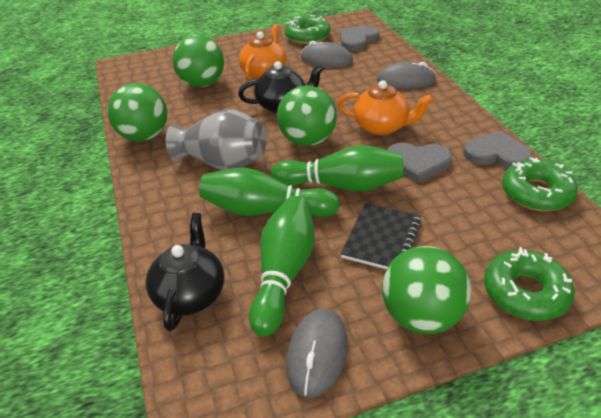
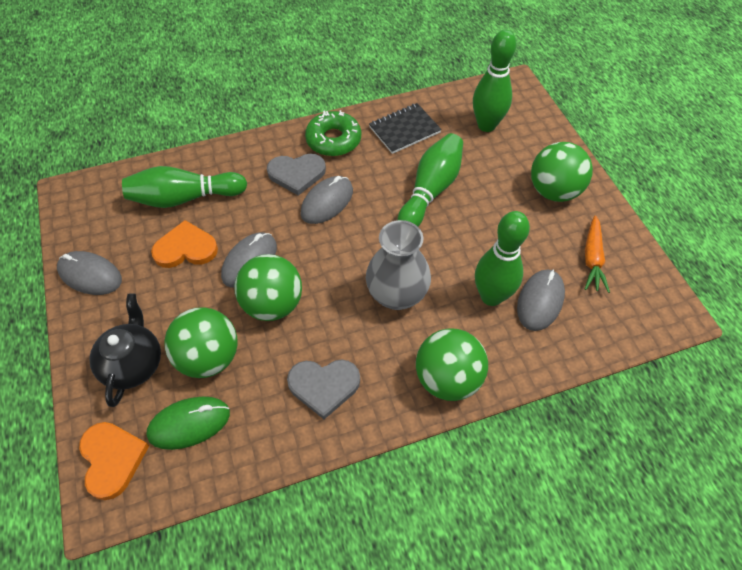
black teapot: [146,213,225,331] [238,61,324,113] = 2 -> [89,294,161,407] = 1
green bowling pin: [199,168,340,217] [249,196,315,336] [271,145,404,192] = 3 -> [122,166,247,208] [398,133,463,226] [473,30,516,132] [475,211,530,306] = 4
green donut: [285,15,330,44] [484,247,575,321] [502,157,578,211] = 3 -> [305,110,361,156] = 1
green mouse: none = 0 -> [146,396,230,450] = 1
grey heart: [340,26,379,51] [387,143,452,182] [463,131,533,169] = 3 -> [267,154,326,196] [287,359,360,419] = 2
grey mouse: [286,309,348,398] [301,41,353,67] [377,62,436,89] = 3 -> [57,251,122,295] [221,232,277,288] [301,176,353,224] [517,269,565,331] = 4
orange carrot: none = 0 -> [585,215,610,293] = 1
orange heart: none = 0 -> [79,422,149,500] [151,220,218,268] = 2
orange teapot: [239,24,286,80] [338,80,434,135] = 2 -> none = 0

